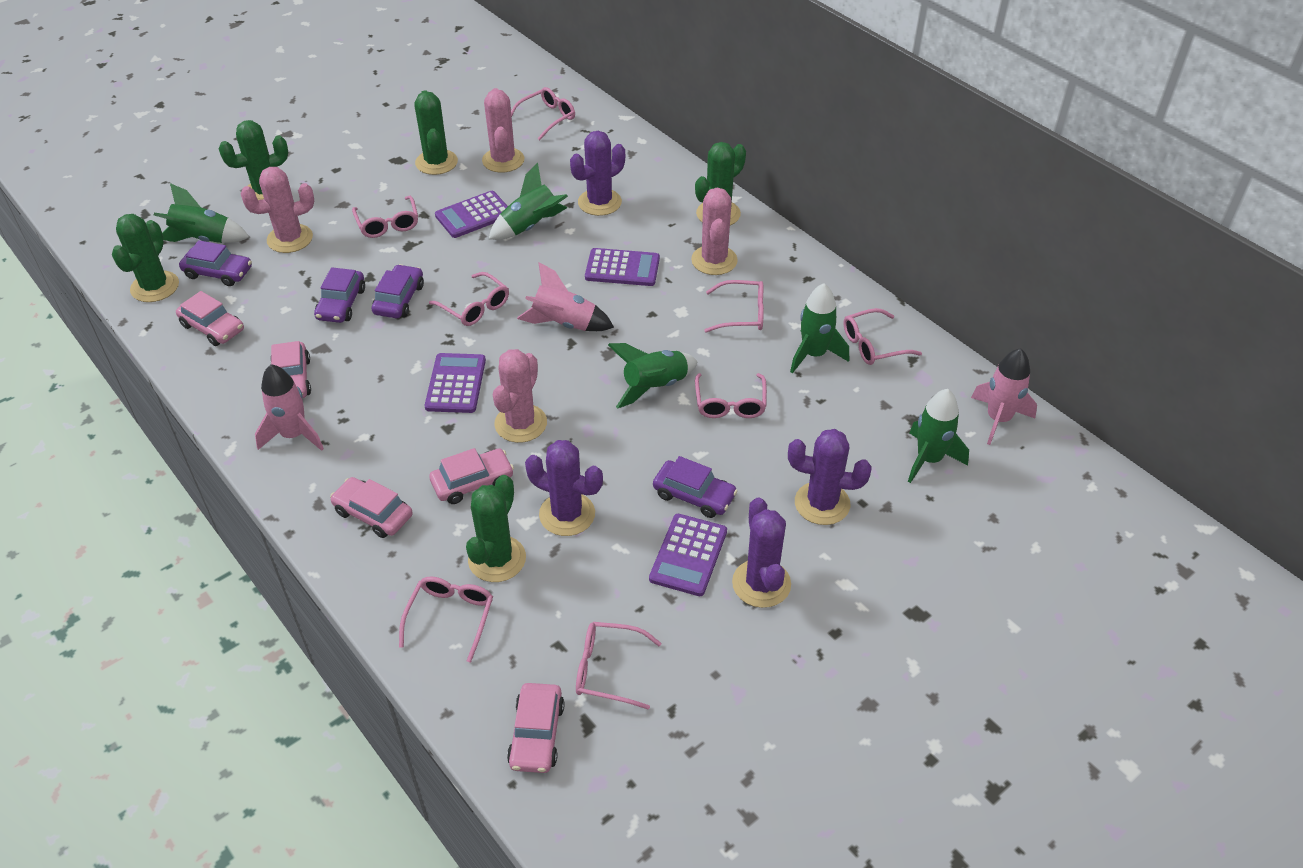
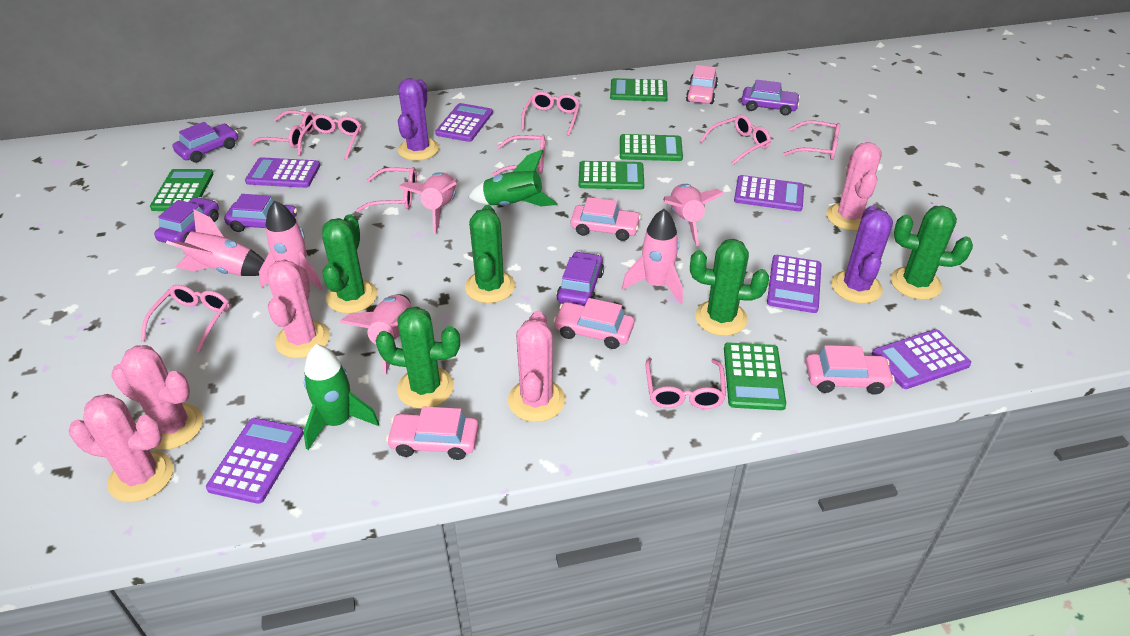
green calculator: none = 0 -> [150,169,214,211] [579,161,644,190] [610,78,668,102] [620,134,683,161] [724,342,786,410] = 5
green rocket: [154,183,249,243] [489,163,568,240] [608,343,698,408] [790,283,849,373] [908,389,969,483] = 5 -> [303,344,379,450] [469,149,557,206] = 2
pink cactus: [241,167,314,253] [482,88,524,173] [493,349,547,443] [691,188,738,275] = 4 -> [69,394,173,502] [111,345,203,450] [267,260,330,358] [508,311,565,422] [826,142,882,231] = 5
pink glasses: [352,196,418,238] [399,576,493,663] [429,272,509,326] [511,87,575,140] [576,622,662,710] [695,373,767,418] [704,280,764,333] [844,308,922,365] = 8 -> [141,285,230,353] [250,110,314,148] [298,114,361,160] [356,167,417,212] [492,135,545,176] [521,91,580,136] [646,358,726,409] [700,115,771,165] [783,120,840,160] = 9
pink rocket: [255,364,324,451] [517,262,614,331] [971,348,1037,445] = 3 -> [166,209,265,276] [259,200,323,290] [340,294,412,374] [398,172,458,233] [622,209,683,304] [663,184,724,246] = 6
purple cactus: [525,440,603,536] [570,131,625,216] [732,498,791,608] [788,429,872,525] = 4 -> [398,78,439,161] [831,206,893,304] = 2
purple calculator: [425,353,486,413] [435,191,508,238] [585,248,660,286] [649,514,727,596] = 4 -> [206,418,304,504] [245,157,320,188] [435,103,493,142] [734,175,804,211] [767,255,821,313] [872,329,971,389] = 6
purple car: [179,240,252,286] [314,267,365,323] [371,264,424,318] [653,456,737,518] = 4 -> [154,197,219,243] [173,122,238,163] [224,194,297,232] [556,251,604,306] [741,80,800,115] = 5

